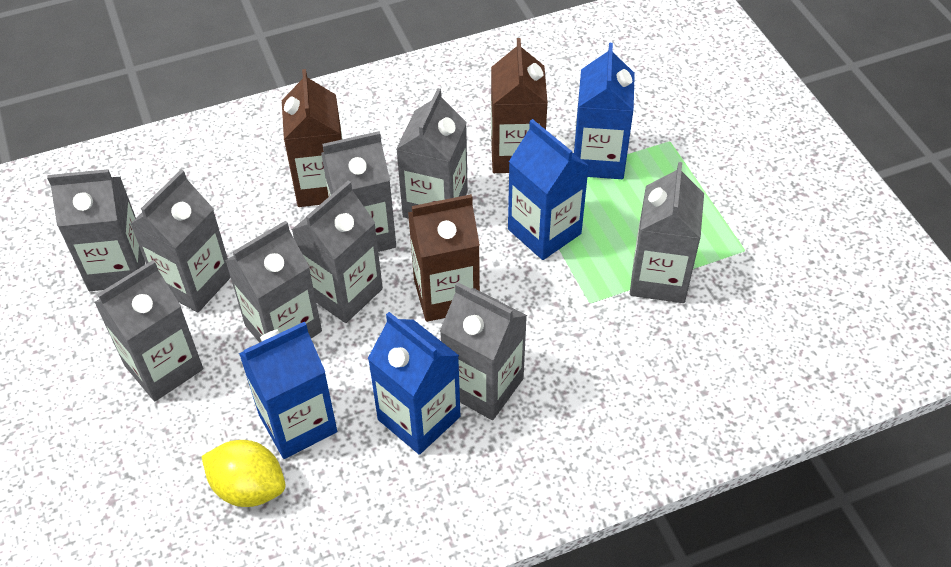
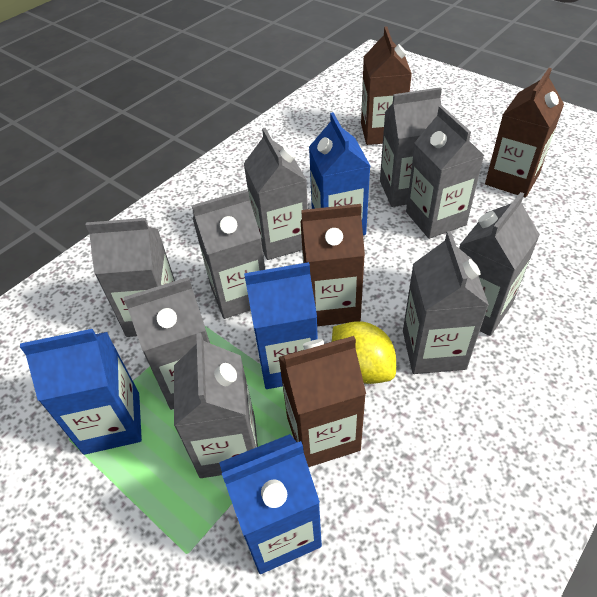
brown carton: [282,69,343,207] [408,194,480,322] [491,38,548,173] = 3 -> [279,336,366,467] [301,204,365,326] [361,26,412,145] [485,68,564,198] = 4

